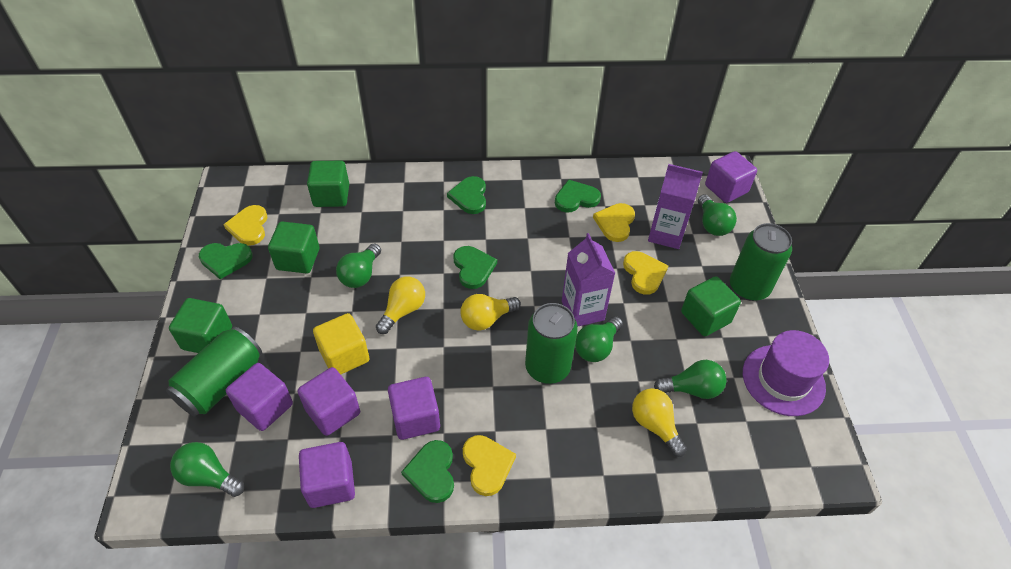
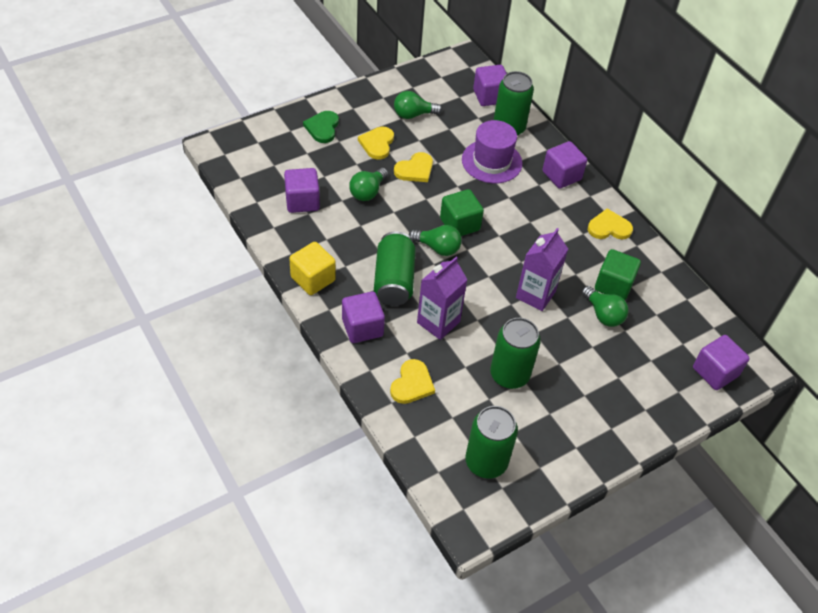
green can: [166,327,262,417] [525,303,578,384] [730,223,792,301] = 3 -> [374,231,416,306] [465,406,518,478] [490,318,541,389] [494,71,534,136] = 4
green cube: [169,298,232,353] [268,221,319,274] [307,161,349,207] [681,276,741,336] = 4 -> [440,189,484,236] [595,249,641,300] = 2
green heart: [199,243,253,279] [401,440,454,503] [447,176,486,214] [454,246,497,289] [555,179,601,213] = 5 -> [303,111,339,143] = 1
green light bulb: [170,442,244,497] [336,243,381,288] [575,316,623,362] [654,360,727,399] [698,194,737,236] = 5 -> [349,168,388,201] [394,91,442,119] [409,225,462,256] [582,286,629,327] = 4
yellow light bulb: [376,277,425,334] [460,294,521,331] [632,388,687,457] = 3 -> none = 0

